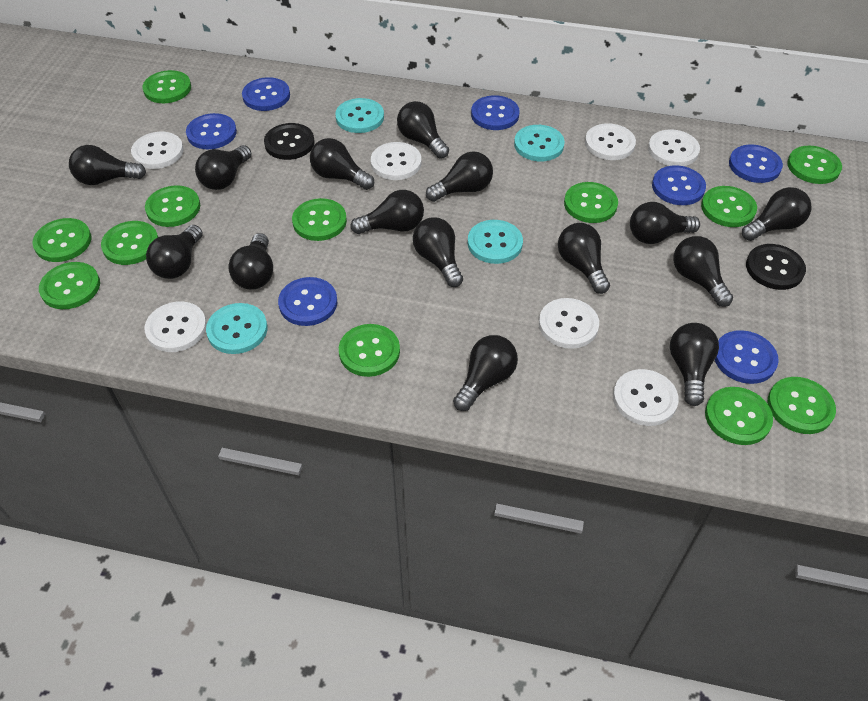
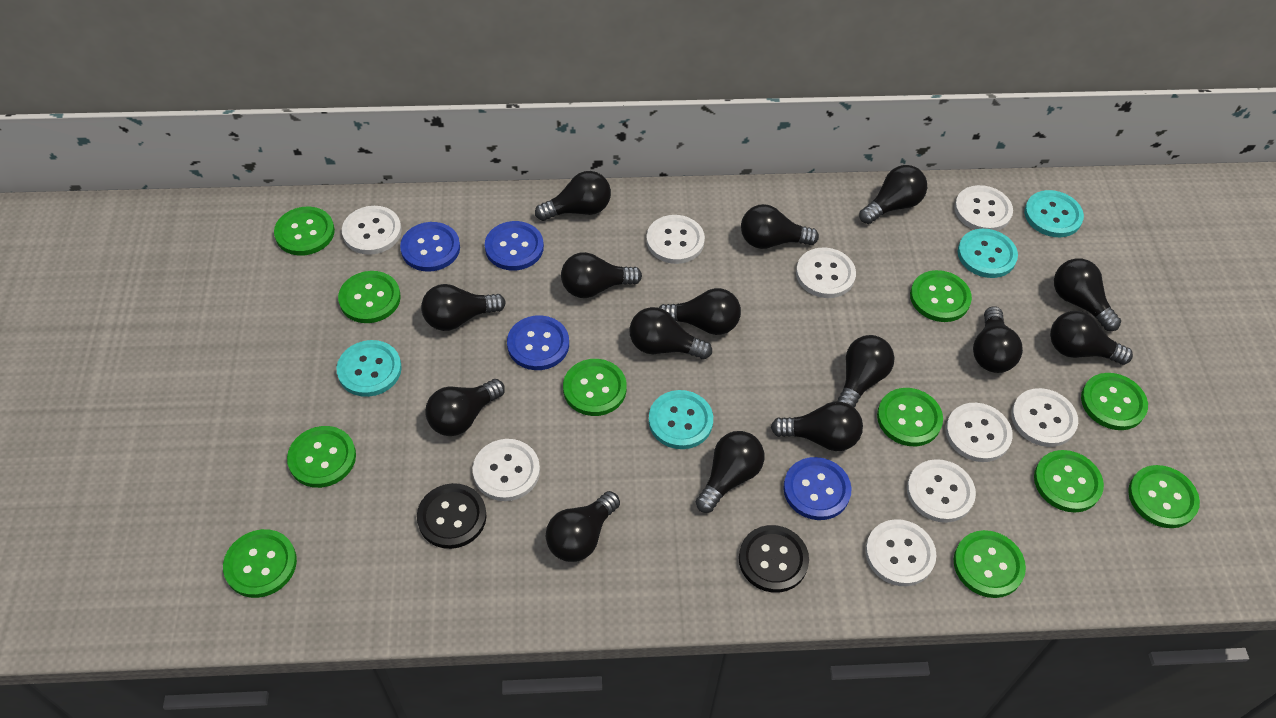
blue button: [186,113,237,149] [242,77,290,111] [278,277,338,326] [471,95,520,130] [652,165,706,205] [715,330,779,384] [729,145,783,183] = 7 -> [400,222,460,272] [485,221,544,271] [507,315,569,370] [783,457,852,520] = 4
green button: [33,218,91,262] [39,262,100,309] [101,221,158,265] [143,70,191,103] [145,185,200,227] [292,198,347,241] [339,324,400,377] [564,182,618,223] [701,186,757,227] [705,387,773,445] [768,377,836,434] [787,146,842,184] = 12 -> [223,529,297,598] [274,207,335,256] [287,426,356,488] [338,271,401,323] [563,359,627,416] [877,388,943,446] [910,270,972,322] [954,530,1026,598] [1034,450,1104,512] [1081,373,1148,430] [1128,465,1200,528] = 11
white button: [131,132,184,169] [144,301,207,352] [371,142,421,180] [539,298,599,349] [585,123,636,160] [613,369,679,426] [648,129,700,166] = 7 -> [342,206,402,255] [473,439,540,501] [646,215,705,264] [796,247,856,298] [865,519,936,586] [907,459,976,523] [946,403,1013,462] [954,185,1013,231] [1011,388,1078,447] = 9

